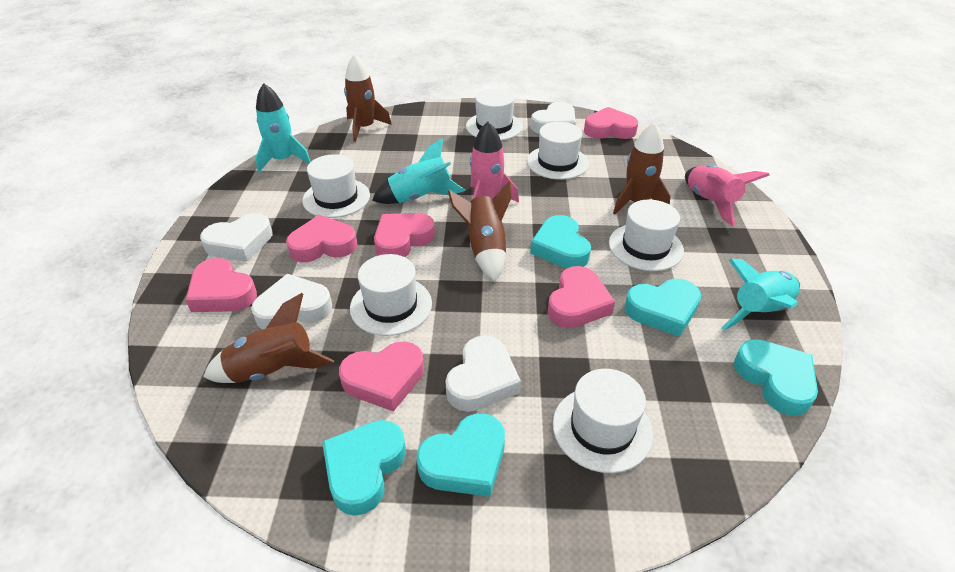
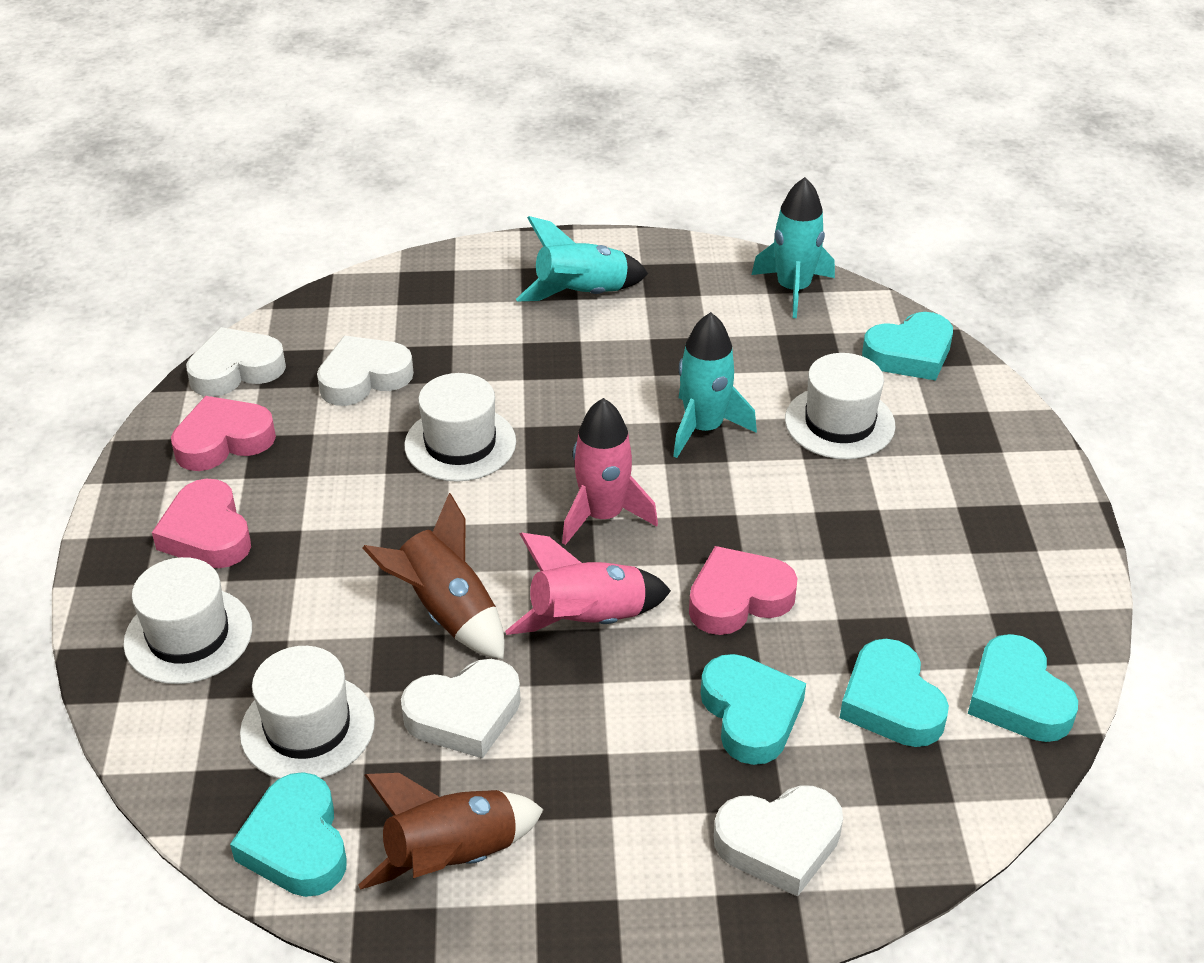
brown rocket: [203,293,334,383] [344,54,392,142] [448,181,512,281] [613,122,671,214] = 4 -> [359,773,544,890] [363,493,505,659] = 2
pink heart: [186,258,257,312] [286,215,357,262] [339,341,424,411] [374,213,435,257] [547,266,615,328] [584,107,638,139] = 6 -> [152,479,251,568] [171,396,276,471] [689,546,797,635] = 3
white hat: [302,154,370,218] [350,254,432,336] [466,89,523,141] [527,122,589,180] [553,369,653,473] [609,199,684,271] = 6 -> [123,557,252,684] [240,646,375,779] [404,373,516,482] [785,353,896,459] = 4

